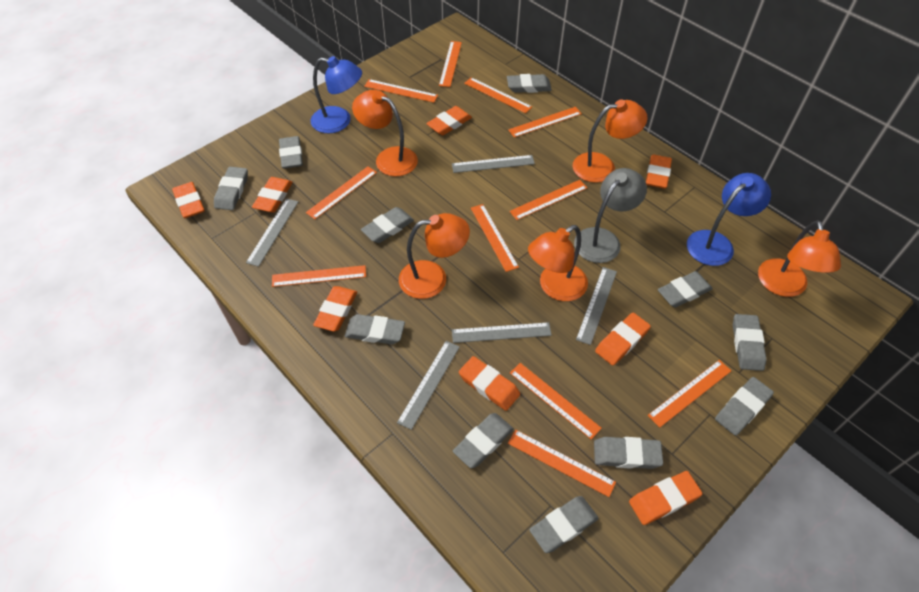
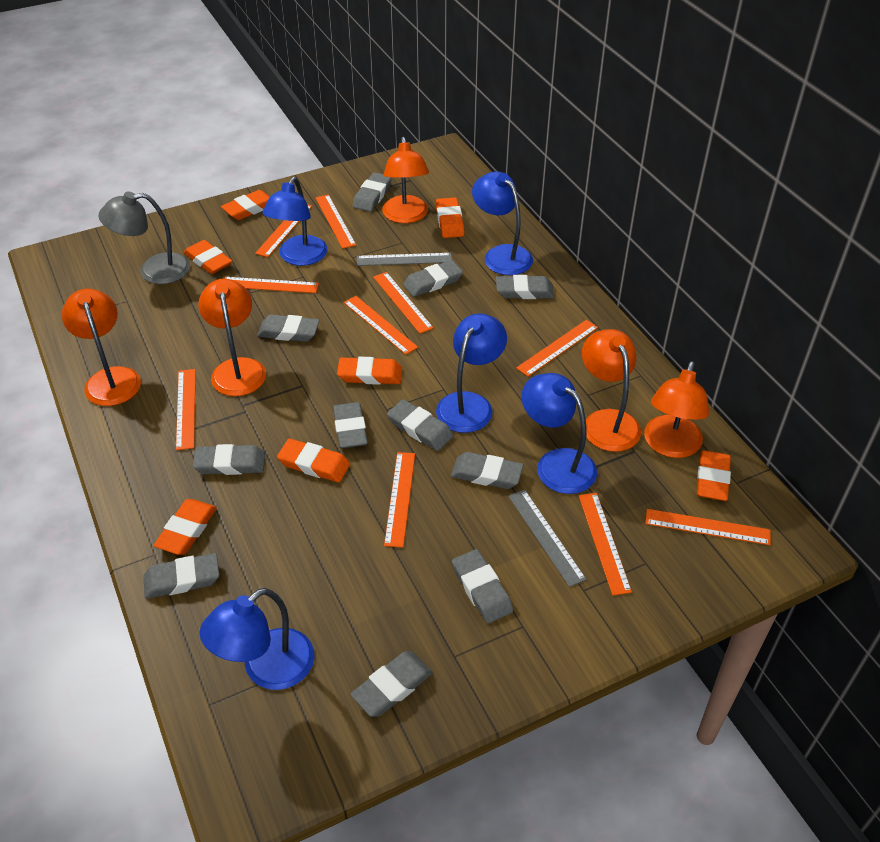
blue lamp: [311,56,362,133] [687,173,771,266] = 2 -> [200,588,314,690] [262,177,328,266] [436,314,507,433] [472,171,533,275] [522,373,597,494] = 5
grey ruler: [246,198,298,267] [397,341,460,430] [452,155,535,173] [452,322,552,343] [576,267,617,345] = 5 -> [357,253,452,266] [509,490,586,587] = 2
orange eraser: [172,182,205,218] [252,177,293,213] [313,286,357,331] [426,106,472,135] [459,356,520,411] [595,313,651,365] [629,471,703,525] [646,154,672,189] = 8 -> [153,499,217,555] [184,240,232,274] [221,190,270,220] [277,439,350,482] [337,357,402,385] [436,197,464,238] [697,450,731,501] = 7
orange ruler: [272,265,366,287] [306,166,377,219] [364,79,438,103] [439,41,462,87] [464,77,532,113] [471,204,519,272] [508,107,582,138] [508,430,616,497] [509,180,587,220] [510,363,602,440] [648,360,731,428] = 11 -> [176,369,196,450] [223,277,319,293] [255,204,312,257] [315,195,356,249] [344,296,418,355] [373,272,434,334] [384,452,415,547] [516,320,598,377] [579,493,632,596] [645,509,771,545] = 10

